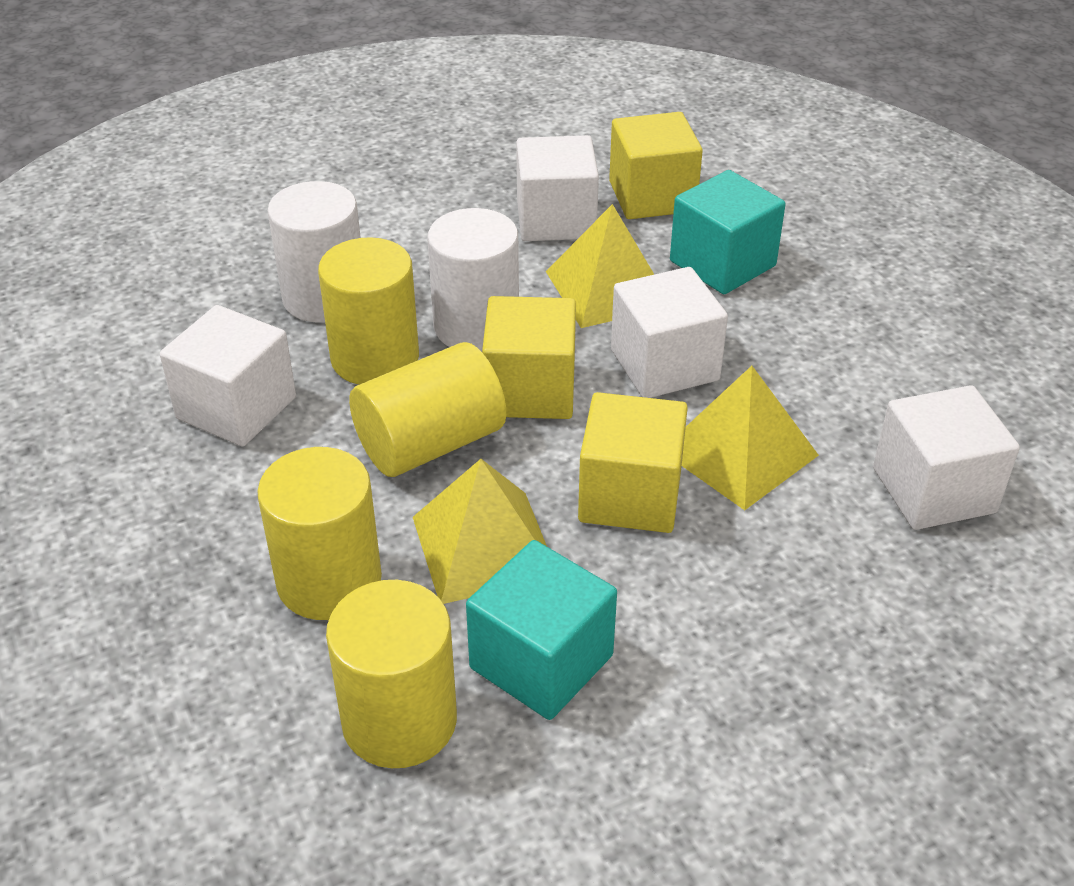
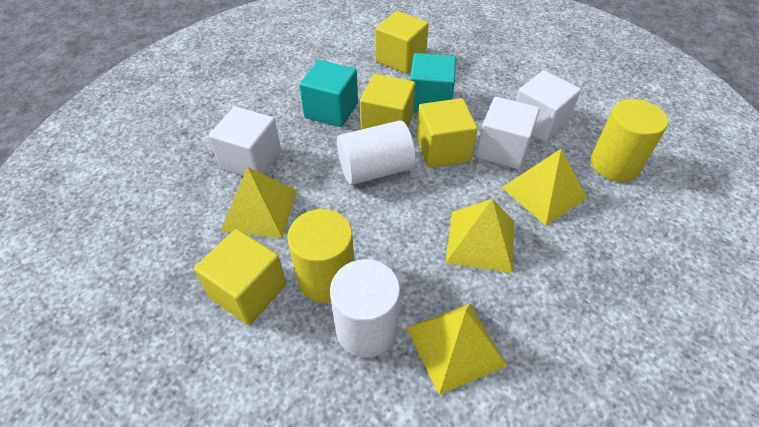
white cube: [160,305,296,446] [516,135,599,241] [611,267,728,398] [873,385,1020,530] = 4 -> [209,106,281,176] [476,97,540,170] [516,70,581,143] = 3
yellow cube: [482,296,576,419] [578,392,688,533] [609,112,703,219] = 3 -> [194,229,286,325] [360,74,415,130] [375,11,429,74] [417,98,478,168] = 4
yellow cylinder: [257,447,382,620] [318,237,419,385] [326,580,457,768] [349,342,506,477] = 4 -> [287,209,354,303] [591,99,668,182] = 2
yellow pyramid: [413,459,547,604] [546,204,654,328] [682,366,819,510] = 3 -> [221,167,297,238] [407,303,507,395] [446,199,514,273] [502,149,587,226] = 4

